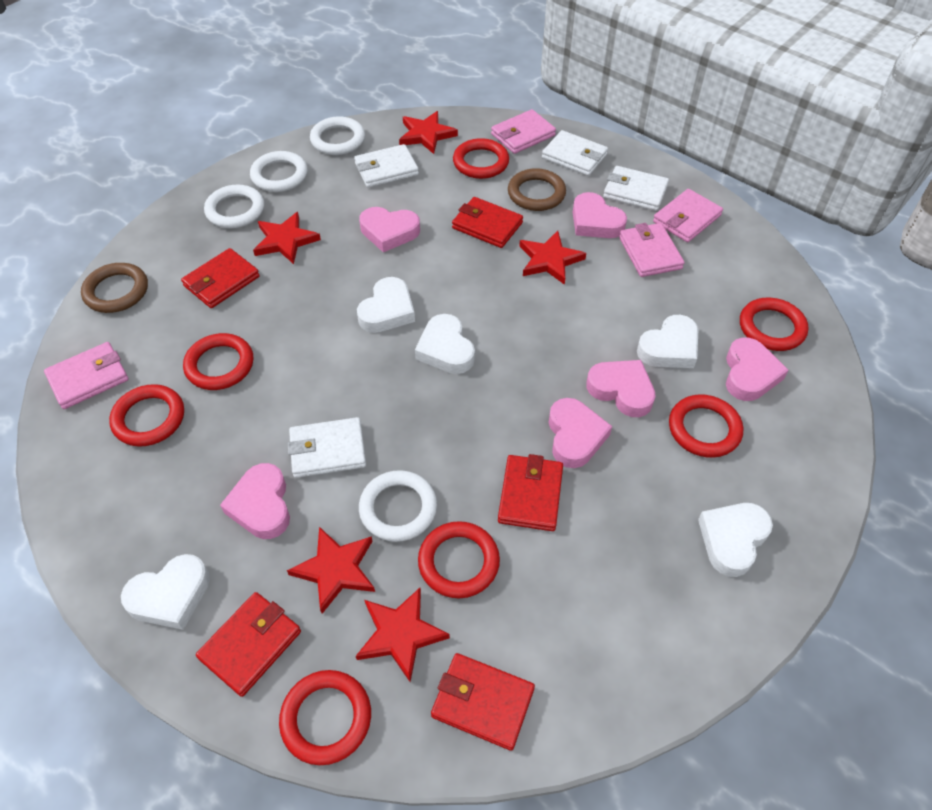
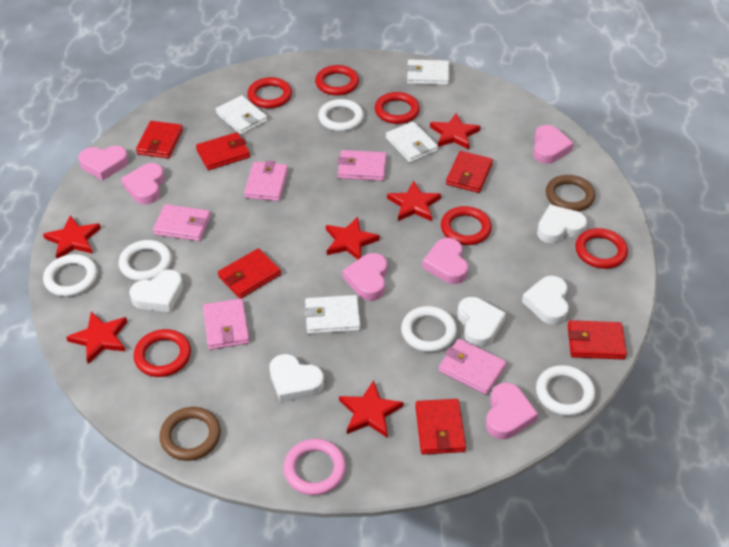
pink ring: none = 0 -> [283,439,346,495] = 1
pink wallet: [44,342,129,409] [491,109,556,154] [619,223,684,277] [653,189,723,242] = 4 -> [153,204,211,241] [203,298,250,350] [244,160,288,201] [338,150,387,181] [439,339,506,395] = 5
red ring: [109,384,184,447] [183,333,253,390] [279,670,371,765] [418,521,500,598] [453,138,509,179] [669,394,743,458] [740,298,808,351] = 7 -> [134,329,191,377] [247,77,292,108] [315,65,359,96] [375,92,420,124] [441,206,492,245] [575,228,628,269] = 6
red star: [253,212,321,264] [287,527,375,614] [356,588,450,682] [399,111,458,154] [519,231,586,285] = 5 -> [43,215,101,259] [66,312,127,364] [326,217,380,259] [339,380,403,437] [387,181,441,221] [430,113,481,149] = 6
red wallet: [181,248,260,308] [196,592,301,697] [431,653,535,751] [452,197,523,248] [498,454,563,531] = 5 -> [136,121,183,158] [196,132,250,170] [218,248,281,298] [415,399,466,454] [446,151,493,193] [567,320,627,360] = 6
white ring: [204,185,264,228] [250,151,308,192] [310,116,365,155] [359,470,437,542] = 4 -> [43,254,97,297] [118,240,172,281] [318,99,364,131] [401,306,457,352] [536,365,595,416] = 5

